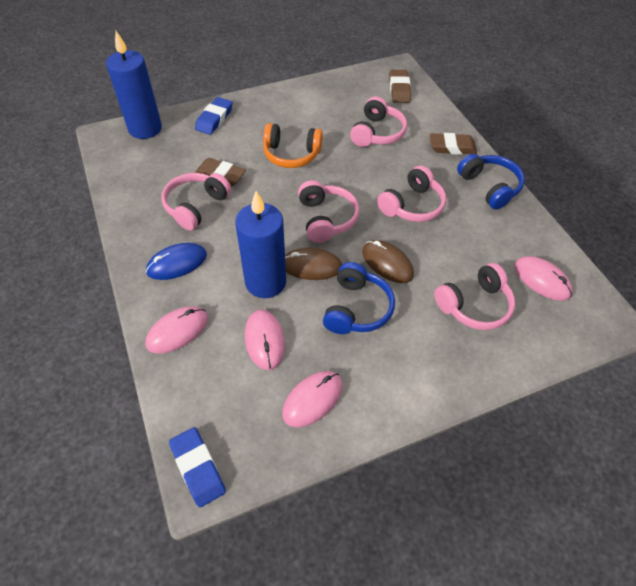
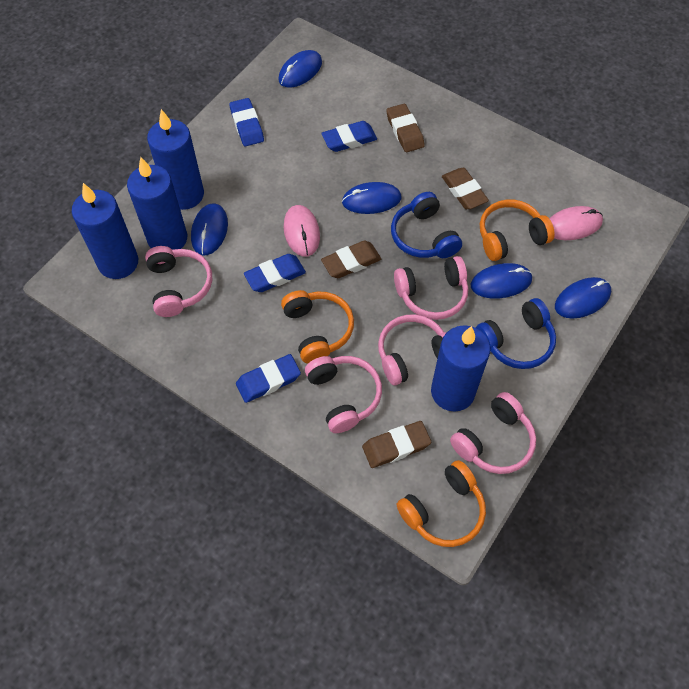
blue candle: [106,31,162,139] [235,191,286,298] = 2 -> [72,183,138,279] [127,157,187,250] [147,109,204,210] [431,325,490,412] = 4
blue eraser: [169,427,226,507] [195,97,233,135] = 2 -> [229,98,264,146] [236,354,301,403] [244,254,306,292] [322,121,377,152] = 4
blue mouse: [146,243,207,280] = 1 -> [191,203,228,256] [278,50,322,88] [342,182,401,214] [471,263,533,298] [555,277,611,319] = 5
brown eraser: [195,158,246,187] [389,70,411,103] [430,133,477,155] = 3 -> [321,240,381,278] [362,421,431,468] [386,104,425,152] [442,168,489,209] = 4
brown mouse: [285,248,342,280] [362,240,414,283] = 2 -> none = 0
orange headphones: [263,123,323,168] = 1 -> [281,290,354,364] [397,460,486,547] [480,199,555,261] = 3
pink mouse: [145,306,208,354] [245,310,285,370] [282,371,343,428] [514,256,573,301] = 4 -> [284,205,320,256] [549,206,603,240] = 2

